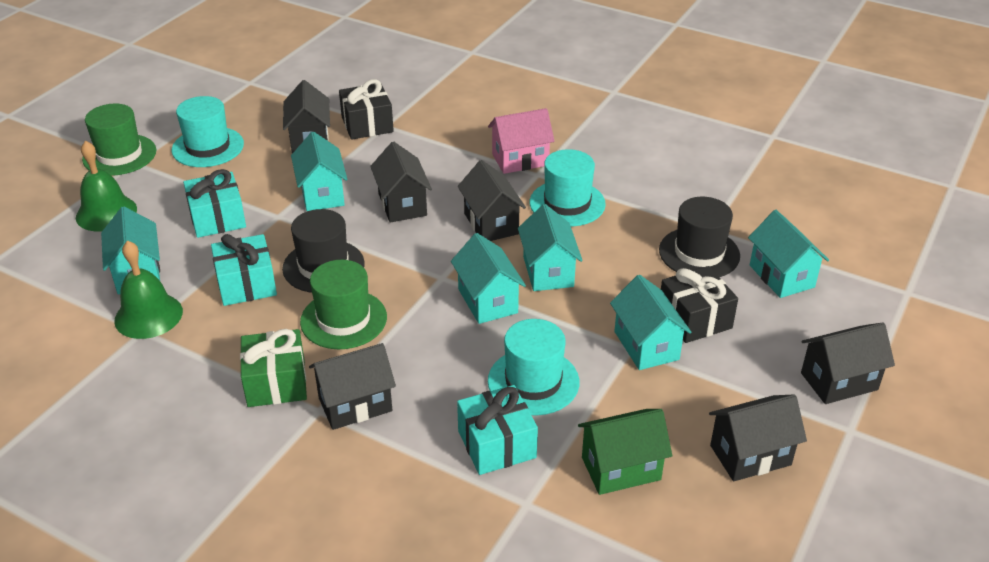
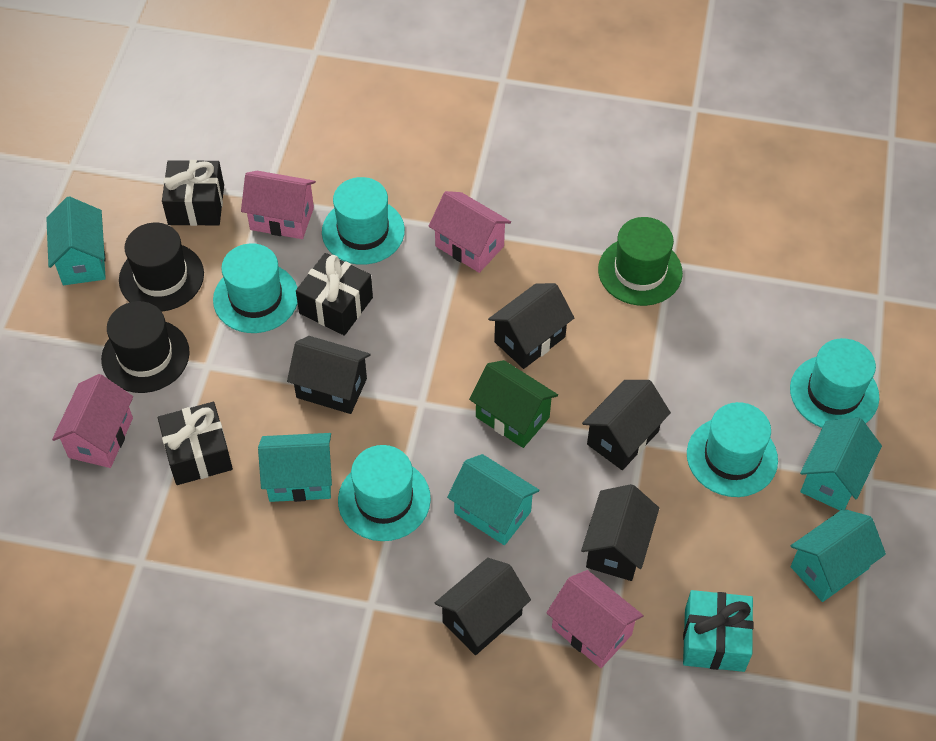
black gift: [339,79,394,140] [661,266,738,343] = 2 -> [158,402,233,485] [162,160,224,226] [296,253,373,336] = 3
black house: [283,80,330,154] [309,343,396,430] [370,142,432,223] [458,160,526,241] [709,395,807,481] [801,322,895,404] = 6 -> [287,336,371,414] [435,558,531,655] [488,283,574,369] [581,484,659,581] [582,380,671,470] = 5
green bell: [76,141,137,232] [114,240,183,339] = 2 -> none = 0
green gift: [240,329,307,407] = 1 -> none = 0
green hat: [82,104,156,176] [300,260,387,349] = 2 -> [598,217,683,306] = 1
pink house: [488,108,554,174] = 1 -> [52,374,133,468] [241,171,316,239] [429,191,511,273] [546,570,644,668] = 4
turquoise gift: [183,169,246,238] [211,234,277,306] [457,385,538,475] = 3 -> [683,590,754,672] = 1
turquoise hat: [172,96,244,167] [488,319,579,416] [530,149,606,227] = 3 -> [213,243,298,333] [322,177,405,265] [338,445,431,541] [687,402,778,497] [790,338,879,428] = 5
turquoise house: [101,207,160,294] [291,132,348,211] [451,233,526,324] [518,204,583,291] [610,275,692,370] [748,210,829,298] = 6 -> [46,196,106,285] [258,433,332,502] [447,454,539,545] [791,509,886,602] [800,418,882,511] = 5

